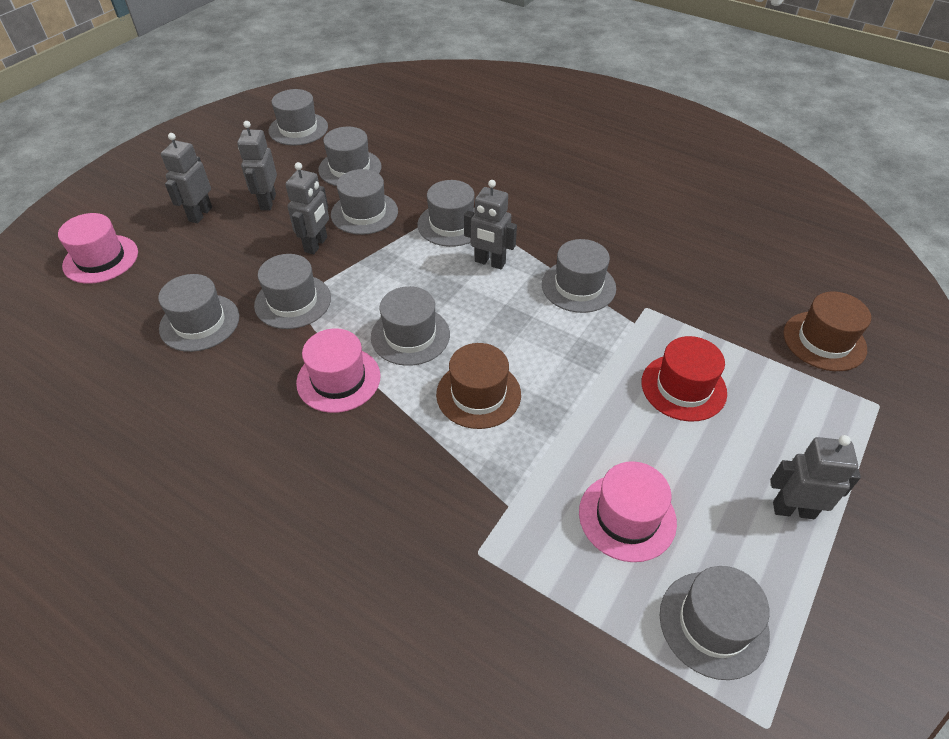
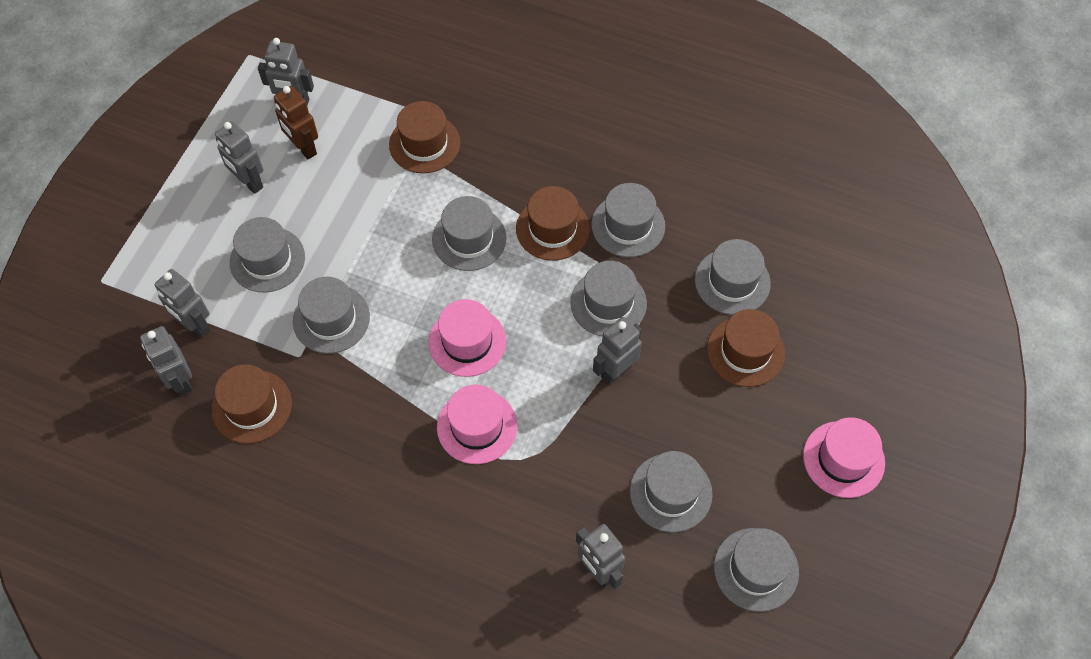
brown hat: [436,343,521,429] [783,292,871,371] = 2 -> [212,364,292,444] [389,101,460,173] [516,186,590,261] [707,309,785,387] = 4
brown robot: none = 0 -> [274,86,318,160] = 1
grey hat: [158,274,239,352] [254,254,331,329] [268,89,328,145] [318,127,381,186] [331,169,398,235] [371,286,450,366] [418,180,475,247] [542,239,616,313] [660,566,770,680] = 9 -> [230,217,305,293] [293,277,370,353] [432,196,506,271] [570,261,647,337] [591,183,665,257] [630,451,713,532] [695,239,771,315] [714,528,799,612] = 8
grey robot: [161,133,212,223] [237,121,277,210] [285,162,329,254] [464,180,517,269] [771,435,861,519] = 5 -> [140,326,193,396] [154,269,211,338] [215,121,263,194] [258,38,314,105] [576,524,625,589] [593,317,642,385] = 6
red hat: [641,336,727,421] = 1 -> none = 0

